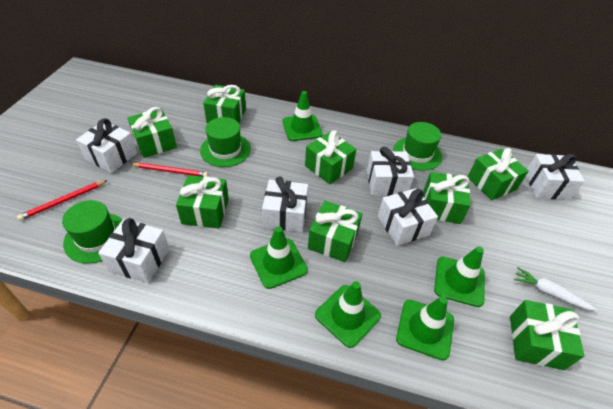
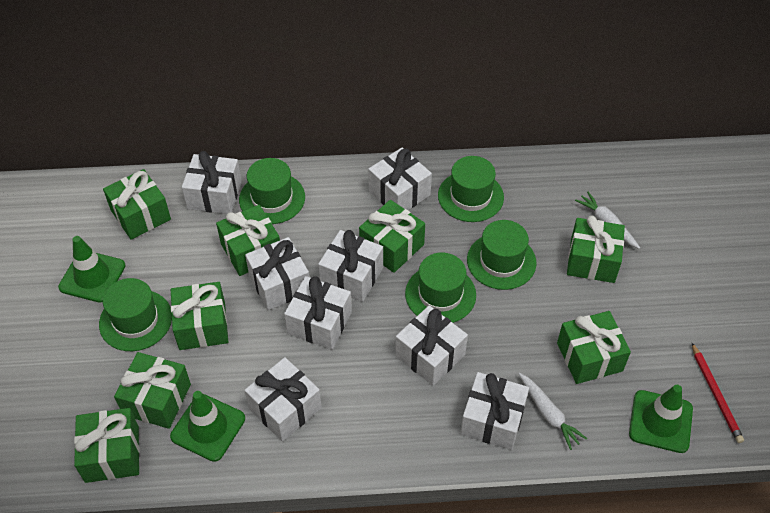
green hat: [62,200,123,264] [200,117,251,167] [393,122,442,171] = 3 -> [99,278,172,351] [239,158,305,224] [405,253,476,323] [438,156,504,222] [467,220,537,290] = 5
green traffic cone: [250,226,308,289] [283,91,323,141] [315,281,381,348] [396,296,454,360] [434,246,485,307] = 5 -> [58,236,126,303] [170,391,245,462] [629,385,693,453] = 3
red pencil: [17,180,108,221] [131,163,208,177] = 2 -> [692,343,744,443] = 1
white carrot: [514,267,598,311] = 1 -> [519,373,587,450] [575,192,640,249] = 2
white gift: [76,118,137,173] [98,218,169,283] [262,176,308,232] [367,147,414,196] [378,188,438,246] [526,154,585,200] = 6 -> [182,151,242,214] [245,237,309,310] [245,357,322,442] [284,276,352,350] [318,230,383,302] [368,148,432,210] [395,305,468,386] [460,372,529,450] = 8

